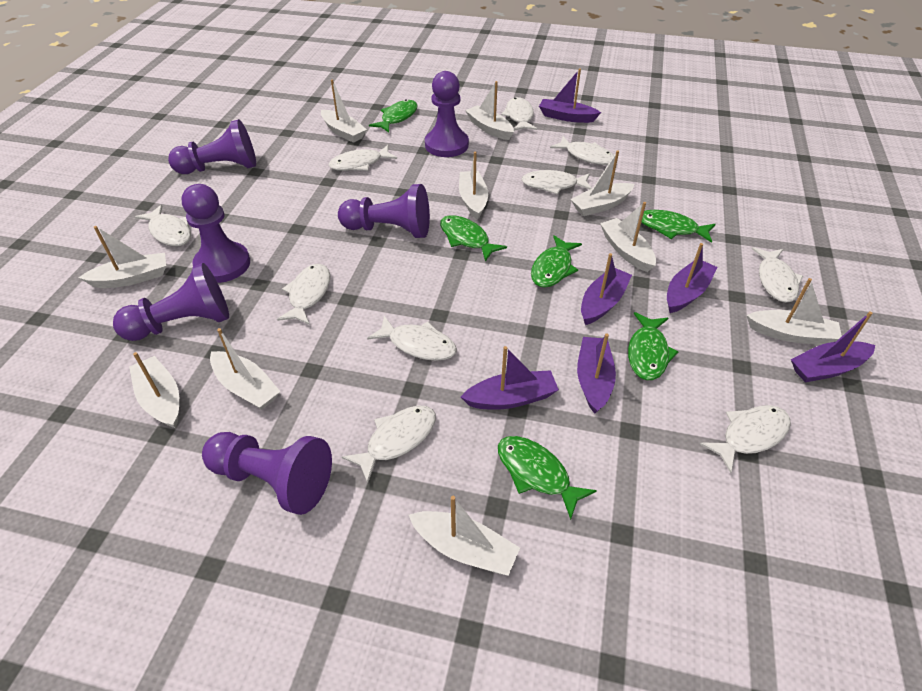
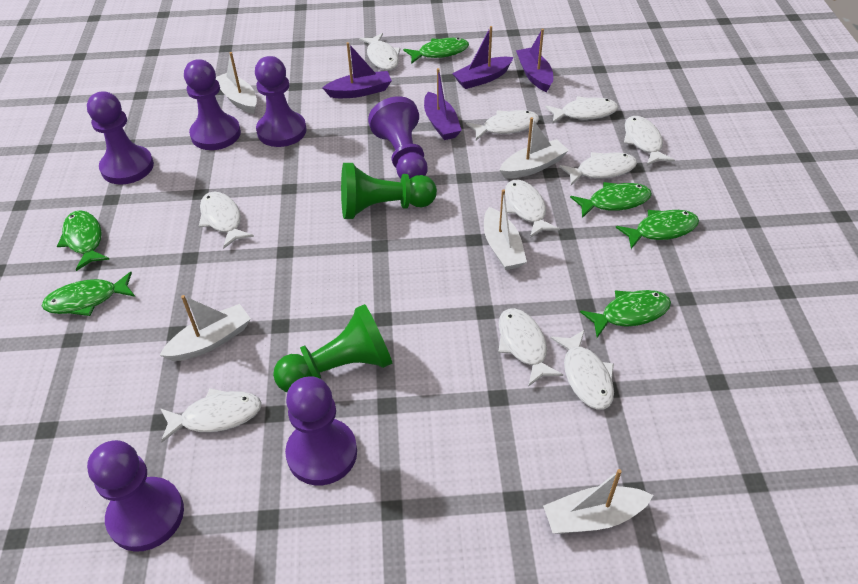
green pawn: none = 0 -> [273,304,392,392] [341,163,437,219] = 2
purple boat: [461,346,559,410] [539,69,601,123] [577,334,616,414] [581,253,632,325] [667,243,718,313] [791,311,875,382] = 6 -> [323,42,392,98] [424,68,462,140] [452,26,514,89] [516,29,553,92] = 4
white boat: [79,226,166,288] [129,352,179,428] [210,328,281,410] [321,80,367,143] [409,496,520,576] [459,152,488,220] [465,81,514,140] [570,150,634,216] [600,202,656,272] [746,278,842,345] = 10 -> [160,295,251,361] [216,52,257,114] [484,189,527,270] [499,117,569,179] [543,469,653,534] = 5

